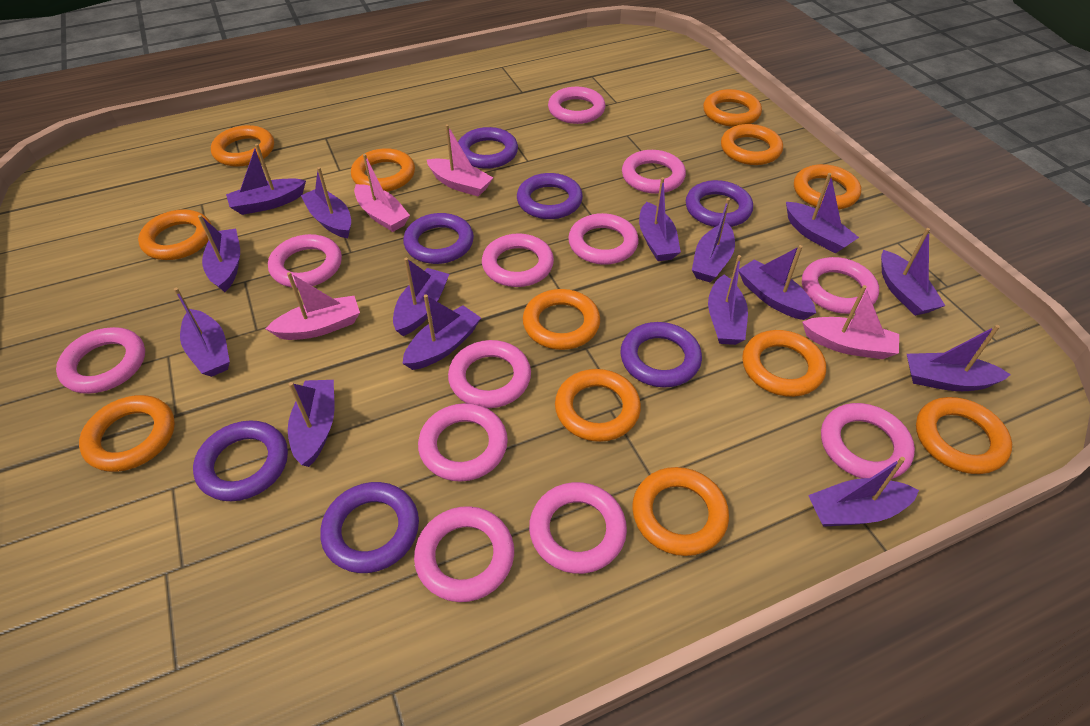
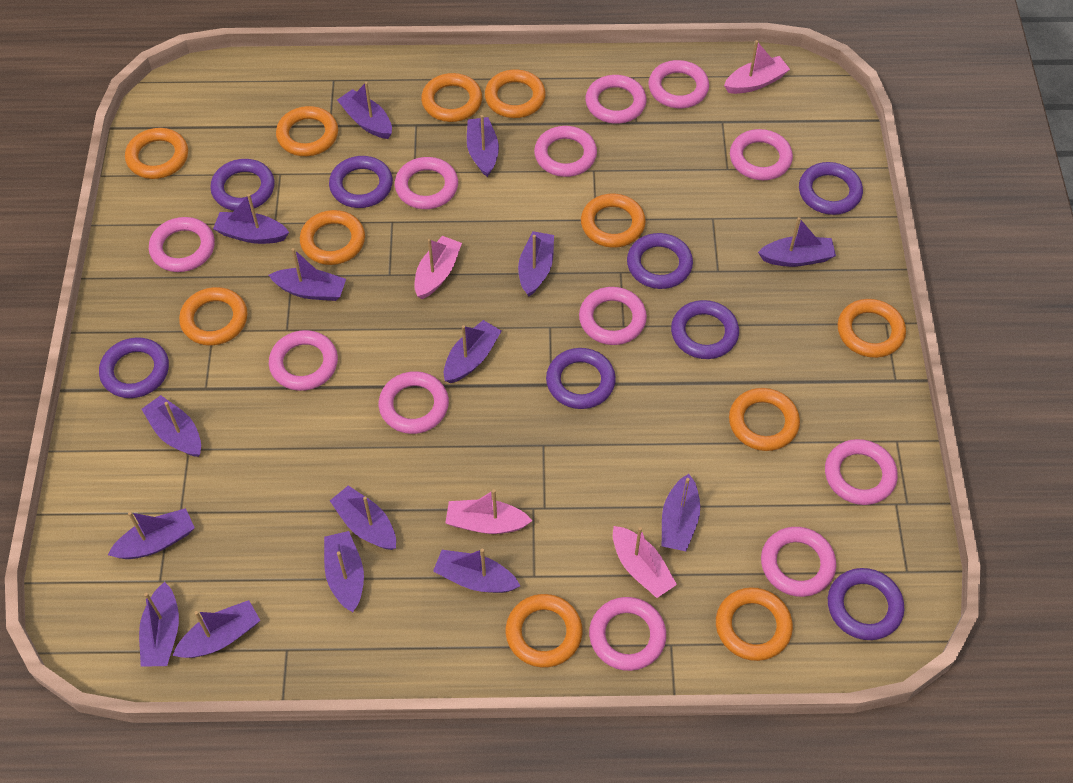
orange ring: [79,395,175,472] [138,210,211,260] [211,125,274,167] [351,148,415,192] [523,289,600,350] [555,369,641,442] [632,467,729,556] [703,89,762,127] [721,124,783,165] [742,330,826,397] [794,164,861,210] [916,397,1012,474] = 12 -> [125,128,188,179] [179,287,247,345] [276,106,338,156] [300,210,365,265] [421,73,482,122] [485,69,546,118] [506,594,583,667] [581,193,646,248] [716,587,793,661] [729,388,800,451] [838,299,906,358] = 11
purple ring: [193,420,288,501] [320,482,419,573] [403,213,474,264] [458,127,518,169] [517,173,583,219] [620,322,702,388] [686,180,753,227] = 7 -> [99,337,169,398] [210,159,275,211] [329,156,393,208] [546,348,616,409] [627,233,693,289] [671,300,739,359] [799,162,863,215] [828,568,905,640] = 8

